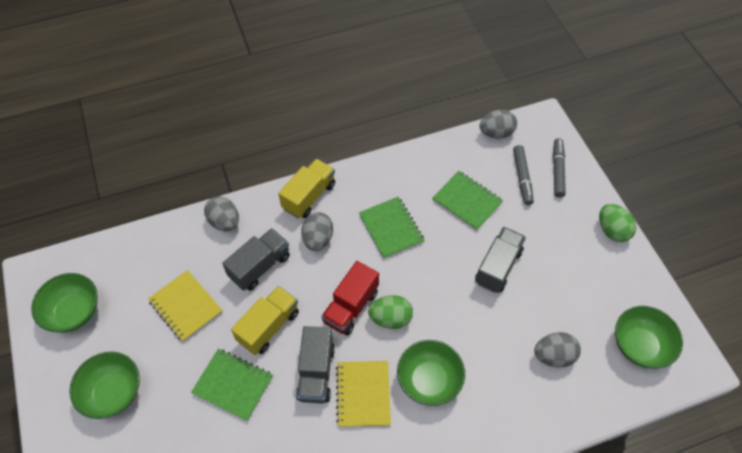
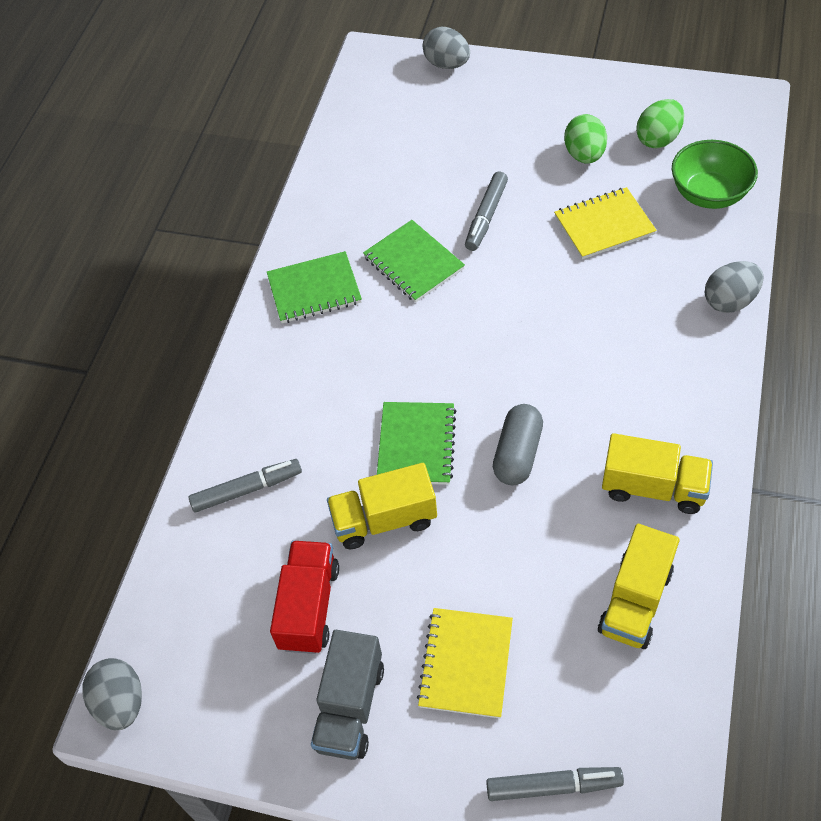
green bowl: [31,273,98,333] [69,352,140,419] [397,340,465,406] [615,306,683,368] = 4 -> [672,140,758,209] = 1
grey capsule: none = 0 -> [493,404,543,485] = 1
grey egg: [204,196,239,232] [301,212,333,251] [479,109,517,139] [534,332,581,368] = 4 -> [82,658,142,730] [423,27,470,69] [705,261,764,313] = 3
grey marker: [513,145,534,205] [553,138,566,197] = 2 -> [188,459,302,512] [465,172,508,251] [486,767,624,801] = 3
grey truck: [222,228,290,291] [296,326,335,403] [475,227,526,293] = 3 -> [311,630,384,760] = 1
yellow truck: [231,286,299,355] [278,159,335,218] = 2 -> [327,463,437,549] [598,524,680,649] [602,433,713,514] = 3

